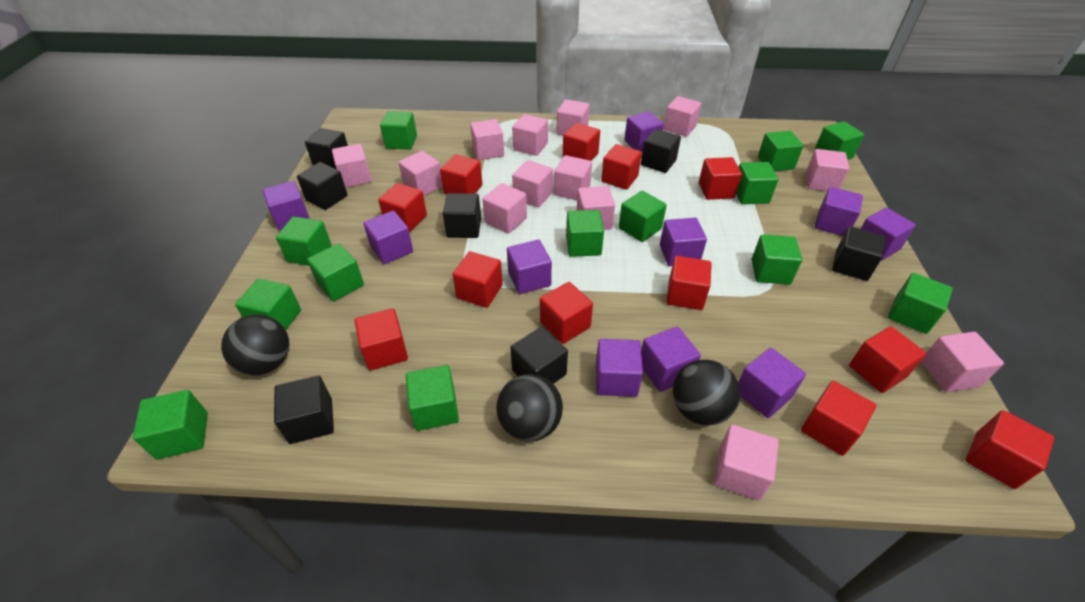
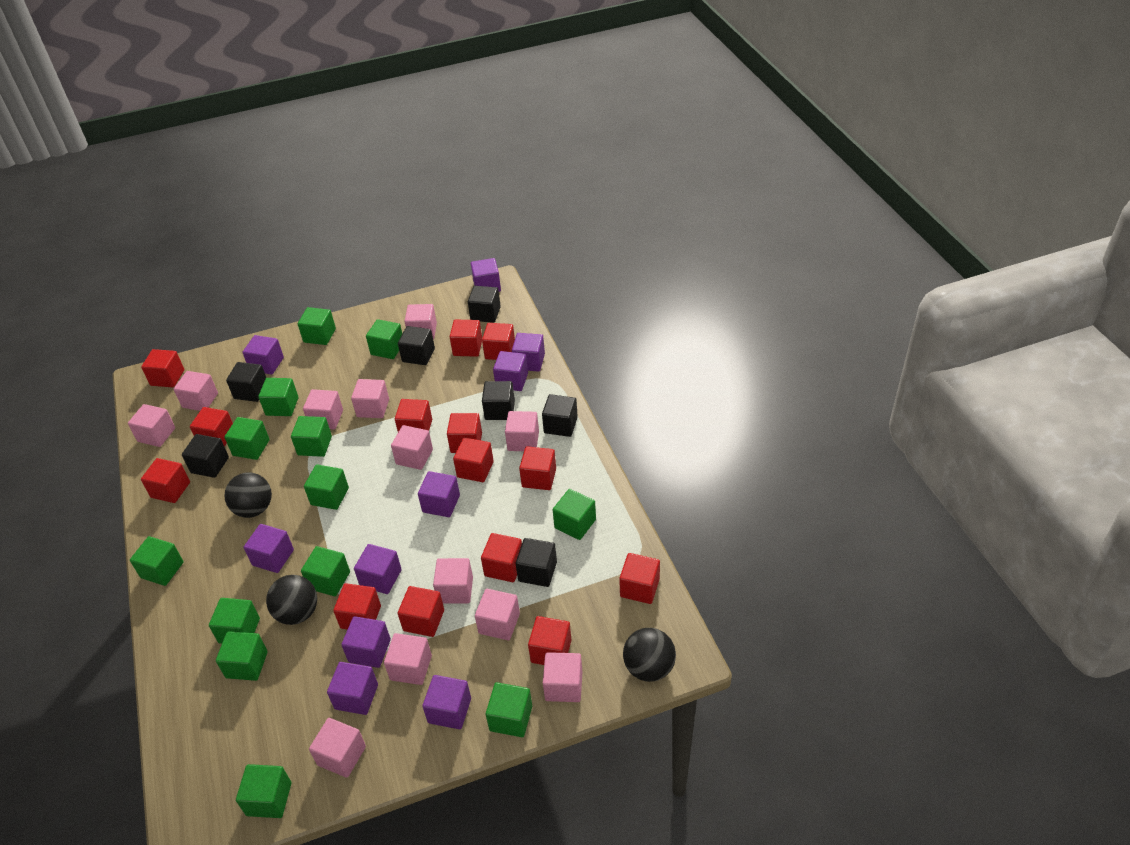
pink cube: [332,144,372,188] [399,151,443,196] [470,119,504,160] [482,183,527,234] [512,114,548,156] [512,160,553,207] [554,155,592,200] [557,99,589,136] [577,186,615,230] [664,96,701,137] [713,425,779,500] [806,149,849,191] [921,332,1004,392] = 13 -> [128,404,175,447] [174,371,218,411] [303,389,343,429] [309,718,366,778] [351,379,389,418] [384,633,432,685] [391,425,433,470] [404,304,437,340] [433,558,473,604] [475,589,520,640] [505,411,539,451] [543,652,582,702] = 12
red cube: [355,308,408,371] [378,183,427,232] [440,154,482,194] [453,251,503,308] [540,282,593,344] [563,123,600,161] [601,144,642,190] [666,256,712,310] [699,157,742,200] [801,381,876,456] [849,326,926,393] [966,410,1055,489] = 12 -> [141,349,184,387] [141,458,190,503] [190,407,233,447] [333,583,381,630] [395,399,432,432] [398,586,444,637] [447,413,482,453] [450,320,482,357] [453,437,494,482] [481,533,522,582] [482,323,515,360] [519,446,556,490] [528,616,571,665] [619,553,660,604] = 14

